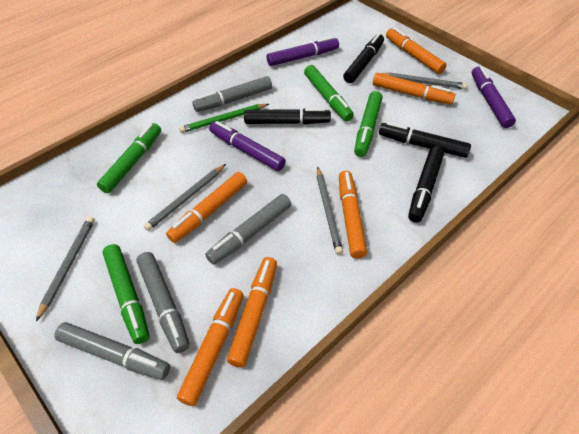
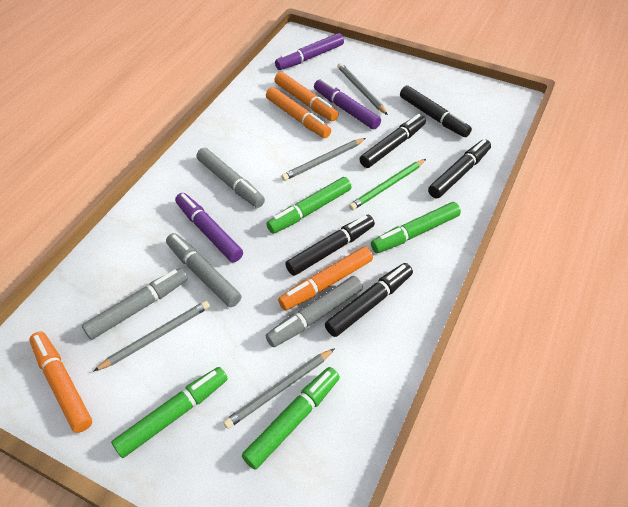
black marker: [244,108,331,124] [343,33,384,83] [379,122,471,158] [408,146,444,223] = 4 -> [285,215,375,276] [325,263,413,337] [360,114,426,168] [400,85,472,137] [428,139,491,198] = 5
orange marker: [166,172,247,243] [177,288,244,406] [227,257,277,367] [339,171,367,259] [373,73,456,104] [386,27,446,74] = 6 -> [29,331,92,433] [266,87,331,138] [275,72,339,121] [278,246,373,310] = 4

